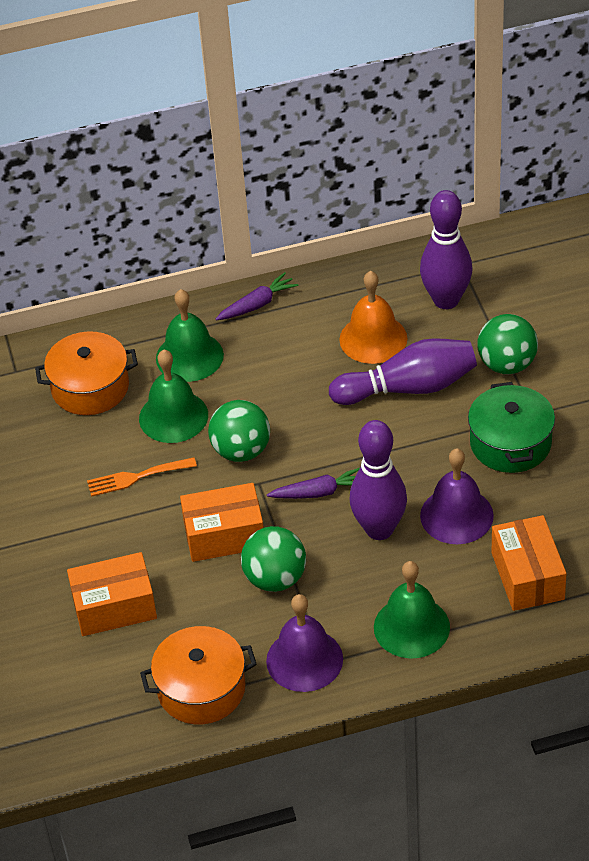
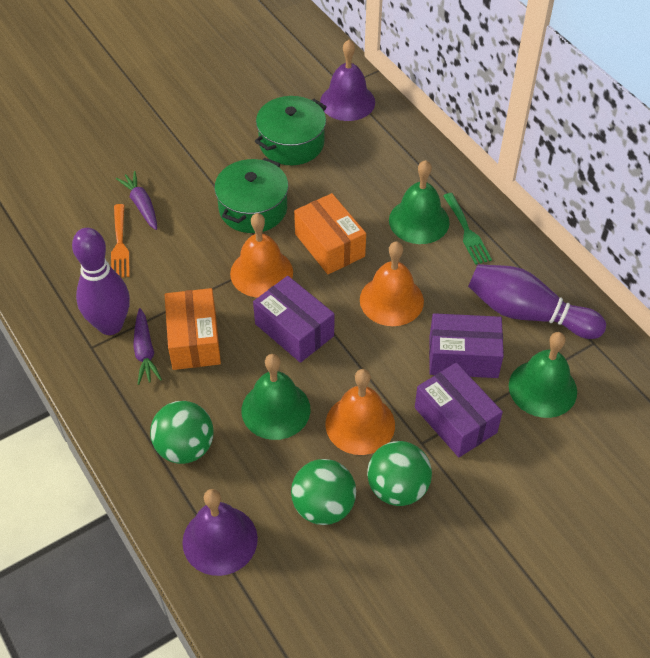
green fork: none = 0 -> [443,193,492,265] = 1
green pot: [468,382,555,473] = 1 -> [214,158,288,233] [255,96,327,165] = 2
orange bell: [339,271,407,364] = 1 -> [230,213,293,297] [325,369,395,455] [360,241,424,326] = 3
orange box: [67,552,157,636] [180,483,264,562] [492,515,567,611] = 3 -> [164,288,221,370] [294,193,366,274] = 2
orange pot: [35,332,138,415] [140,626,257,724] = 2 -> none = 0
purple bowling pin: [329,338,477,405] [349,420,407,540] [420,190,472,309] = 3 -> [72,228,130,335] [468,264,606,339] = 2
purple box: none = 0 -> [253,276,335,363] [415,363,503,457] [429,313,504,378] = 3

